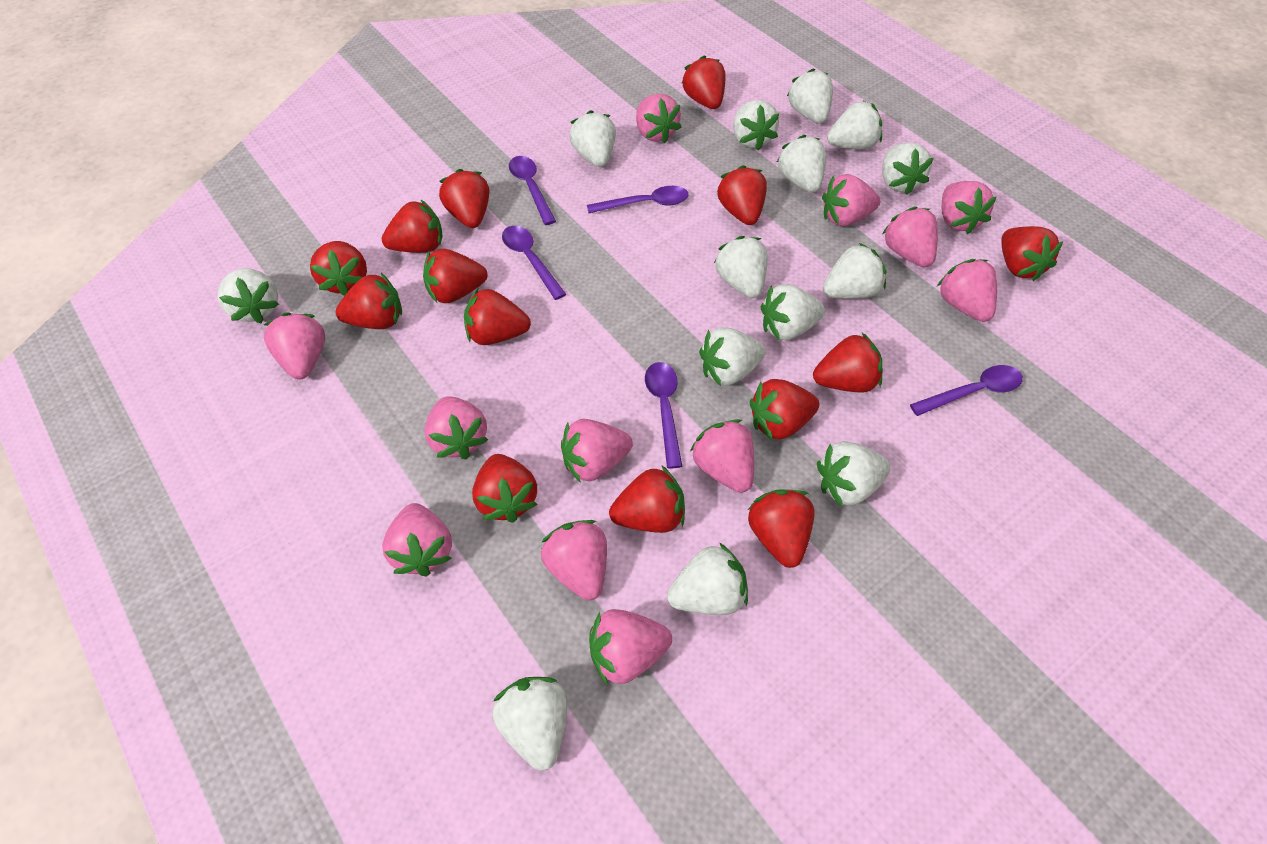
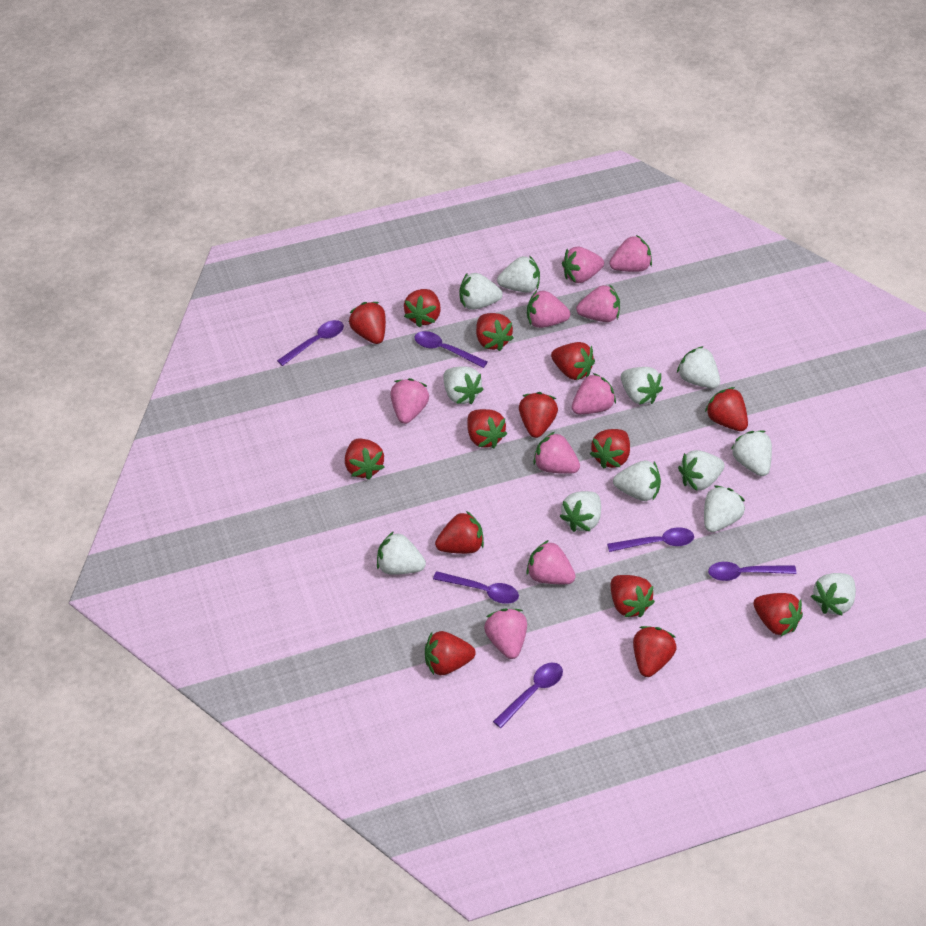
pink strawberry: [264,313,325,380] [382,503,452,576] [425,396,488,460] [541,520,607,601] [561,419,633,483] [589,609,672,685] [636,94,681,144] [690,419,754,493] [822,174,880,226] [882,207,938,267] [937,259,997,322] [942,181,997,234] = 12 -> [391,378,429,424] [484,609,527,659] [526,540,576,584] [527,290,570,328] [533,432,580,474] [562,246,604,283] [572,373,616,414] [576,284,620,322] [609,235,652,272] = 9
purple spoon: [502,226,566,300] [509,156,556,225] [587,186,689,213] [645,362,682,469] [910,365,1023,416] = 5 -> [277,320,344,366] [414,331,487,368] [433,571,519,604] [493,663,563,728] [607,527,694,552] [708,562,797,581] = 6
white strawberry: [218,268,279,323] [492,677,568,771] [569,110,616,167] [667,543,748,615] [699,327,766,386] [714,236,768,298] [733,100,779,150] [761,284,825,340] [777,135,826,192] [787,68,833,123] [817,441,891,507] [823,243,886,299] [827,101,882,150] [882,143,934,195] = 14 -> [377,531,426,575] [443,367,484,404] [460,272,503,310] [497,255,540,293] [559,491,601,532] [613,461,661,501] [621,367,663,405] [677,346,720,389] [678,450,725,491] [704,485,745,532] [731,431,772,476] [811,573,856,616] = 12

